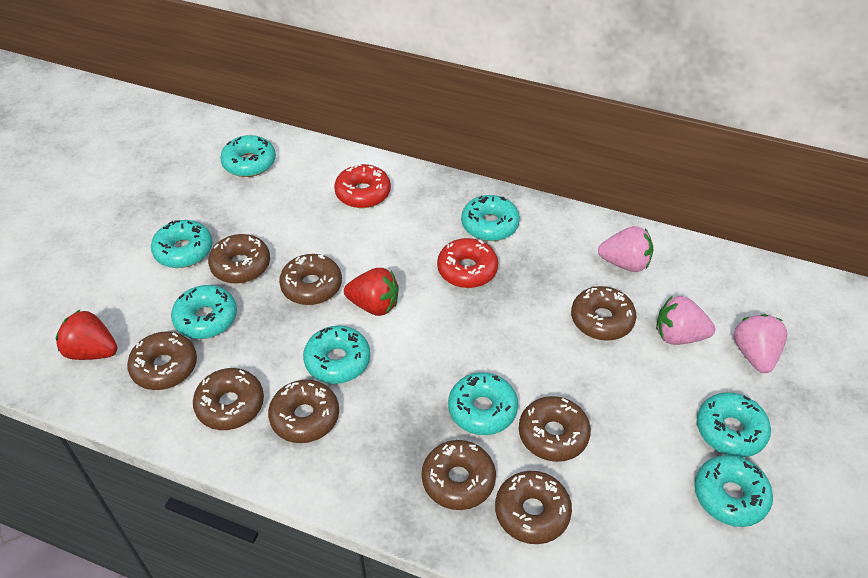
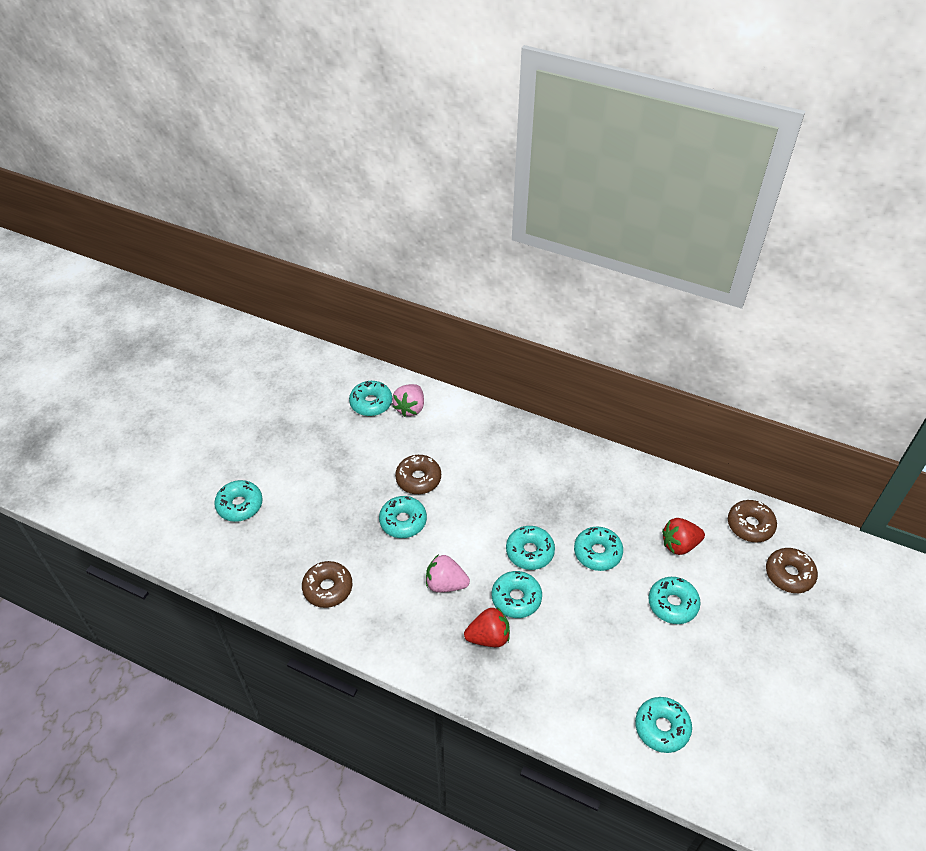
brown donut: [127,331,197,390] [193,368,264,430] [208,234,270,284] [268,380,339,443] [279,254,342,305] [422,440,496,510] [495,471,572,544] [519,396,591,462] [571,286,636,341] = 9 -> [302,561,352,608] [395,455,441,494] [728,500,777,542] [766,548,818,593] = 4
pink strawberry: [598,226,653,272] [656,296,715,345] [734,314,788,373] = 3 -> [392,384,424,417] [426,554,470,592] = 2
red donut: [334,164,391,208] [437,238,498,288] = 2 -> none = 0

